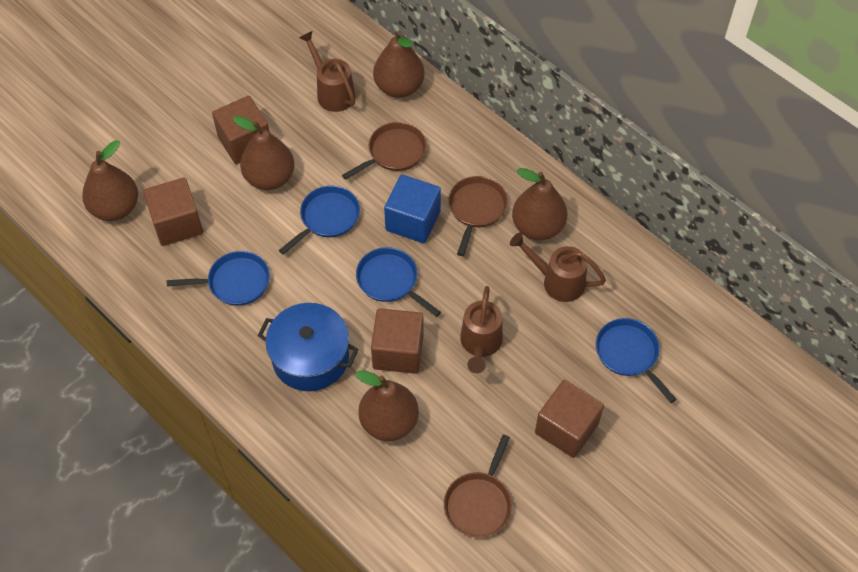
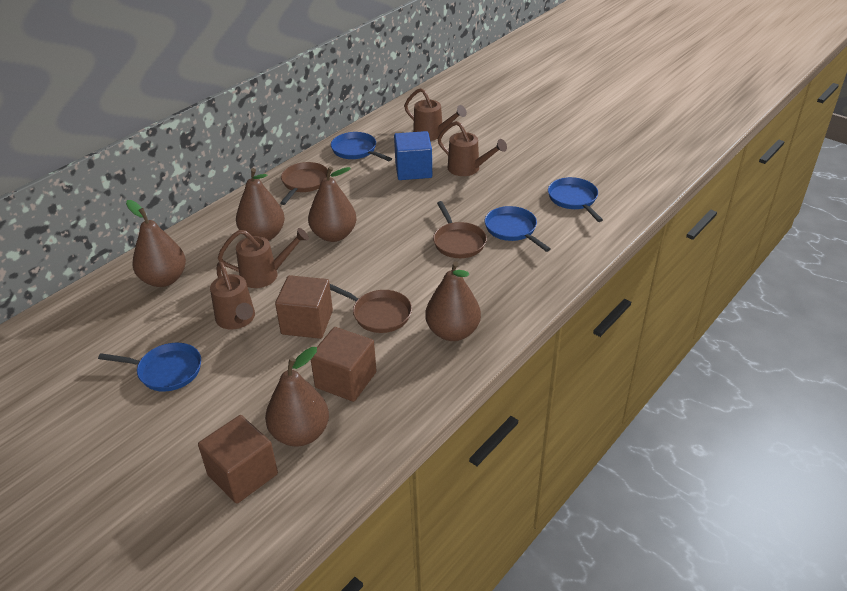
blue pot: [257,303,359,391] = 1 -> none = 0
brown cube: [143,178,203,246] [212,96,269,165] [371,308,424,374] [535,380,604,458] = 4 -> [198,415,278,504] [275,275,333,339] [311,327,377,402] = 3
brown watering can: [299,31,355,112] [460,286,503,373] [510,232,606,302] = 3 -> [210,262,255,330] [218,228,309,288] [404,88,467,141] [438,121,507,176] = 4

